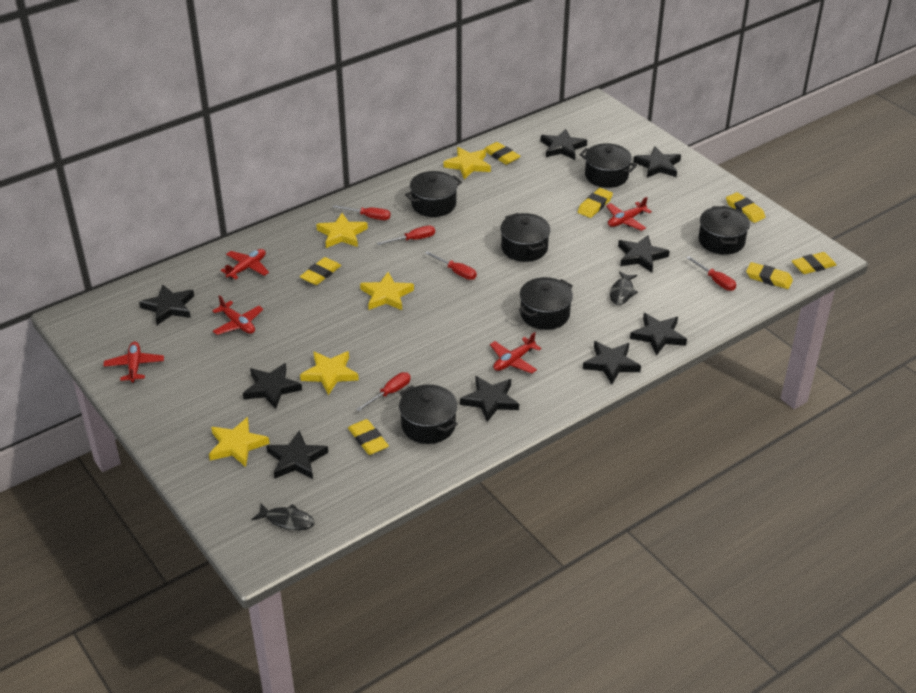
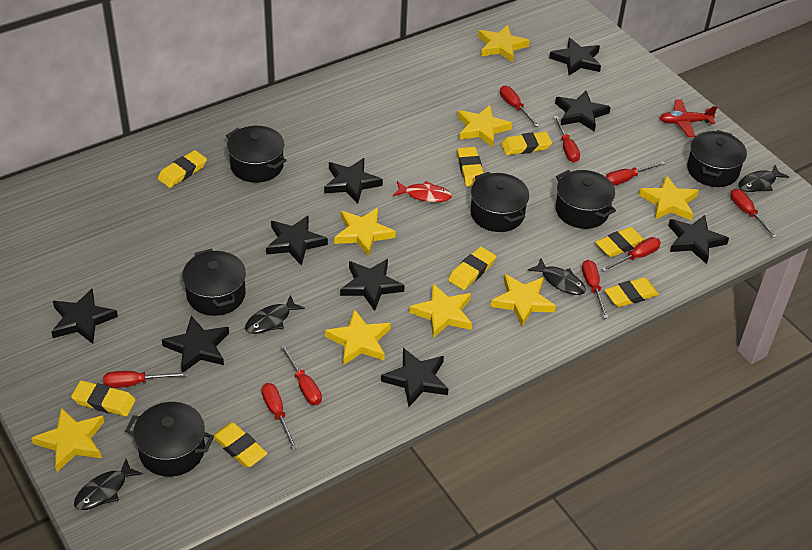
black fish: [252,503,315,530] [610,271,638,305] = 2 -> [74,459,143,510] [245,295,305,334] [528,258,586,295] [738,165,789,192] = 4
red fish: none = 0 -> [393,181,452,202] = 1
red plane: [104,341,164,383] [213,295,263,335] [220,249,269,279] [490,332,541,373] [606,197,652,231] = 5 -> [660,99,717,137] = 1
red screwdriver: [333,205,391,220] [356,372,411,411] [377,225,435,245] [425,251,477,280] [686,256,736,291] = 5 -> [103,371,187,388] [262,383,297,450] [280,345,322,405] [500,86,540,127] [554,116,580,162] [582,260,608,318] [602,237,661,272] [605,161,666,186] [730,189,777,238] = 9
yellow eraser: [300,257,341,285] [348,419,389,455] [485,142,521,165] [578,188,613,218] [726,192,765,223] [746,262,793,289] [792,252,836,274] = 7 -> [71,381,136,416] [158,150,207,188] [213,422,268,468] [448,247,496,290] [457,147,483,187] [501,132,552,155] [595,227,645,257] [605,277,659,307] = 8
yellow star: [209,417,270,467] [300,351,359,395] [316,213,368,248] [360,272,414,310] [443,147,491,179] = 5 -> [31,407,104,472] [325,309,391,365] [334,208,396,257] [409,283,472,338] [458,105,512,147] [478,25,530,62] [490,274,556,327] [639,175,699,221] = 8

